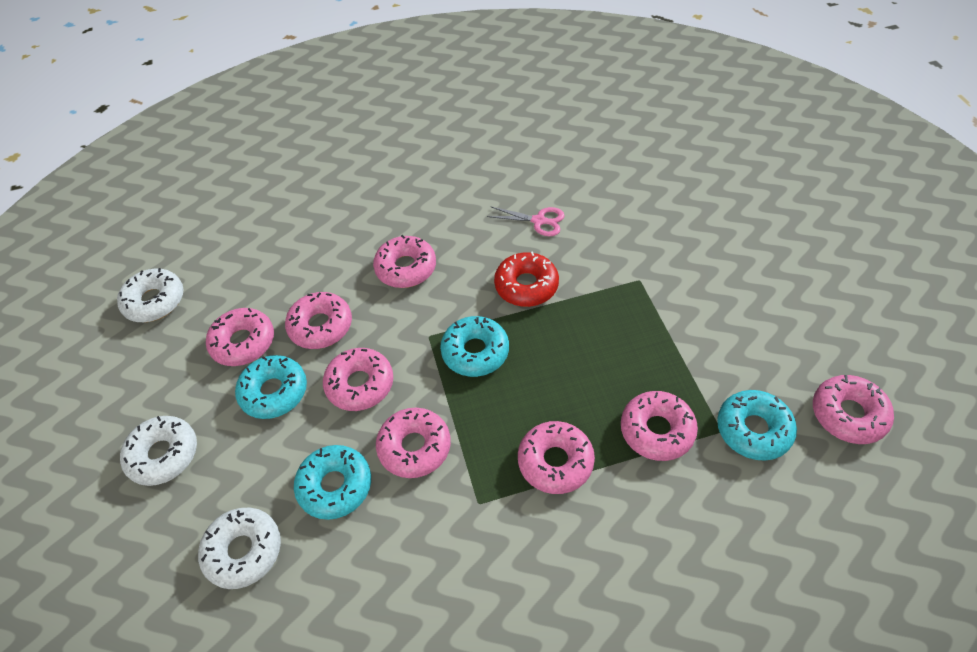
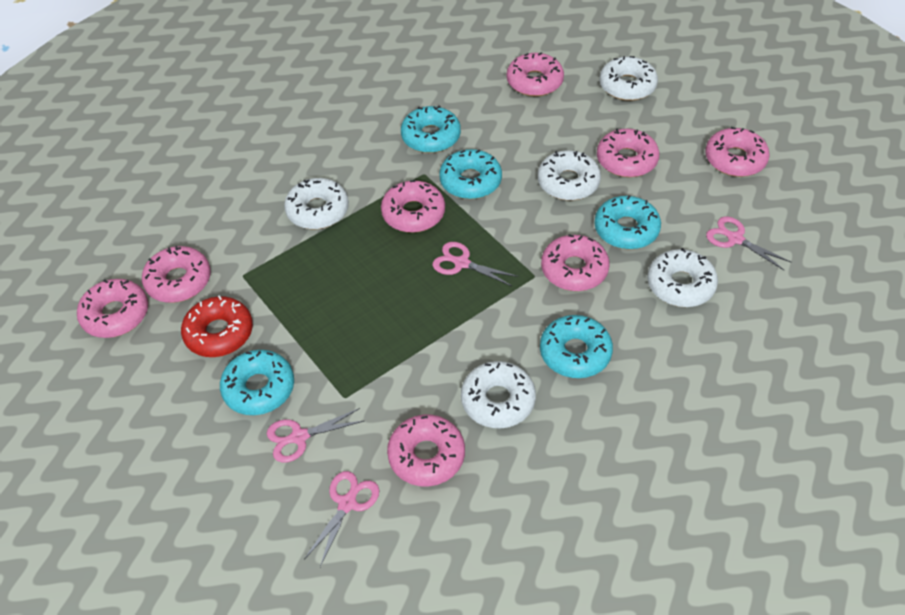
pink scissors: [487,206,565,236] = 1 -> [267,408,364,463] [304,471,379,567] [432,242,518,286] [706,216,791,270] = 4
turquoise donut: [235,355,307,419] [294,445,371,520] [440,316,509,377] [717,390,797,461] = 4 -> [220,350,294,415] [401,106,461,153] [439,149,502,199] [540,315,613,378] [594,195,661,249] = 5
white donut: [117,268,184,322] [120,416,197,486] [198,508,281,589] = 3 -> [284,178,349,229] [461,361,536,428] [538,150,601,201] [600,56,658,101] [648,248,718,307] = 5

